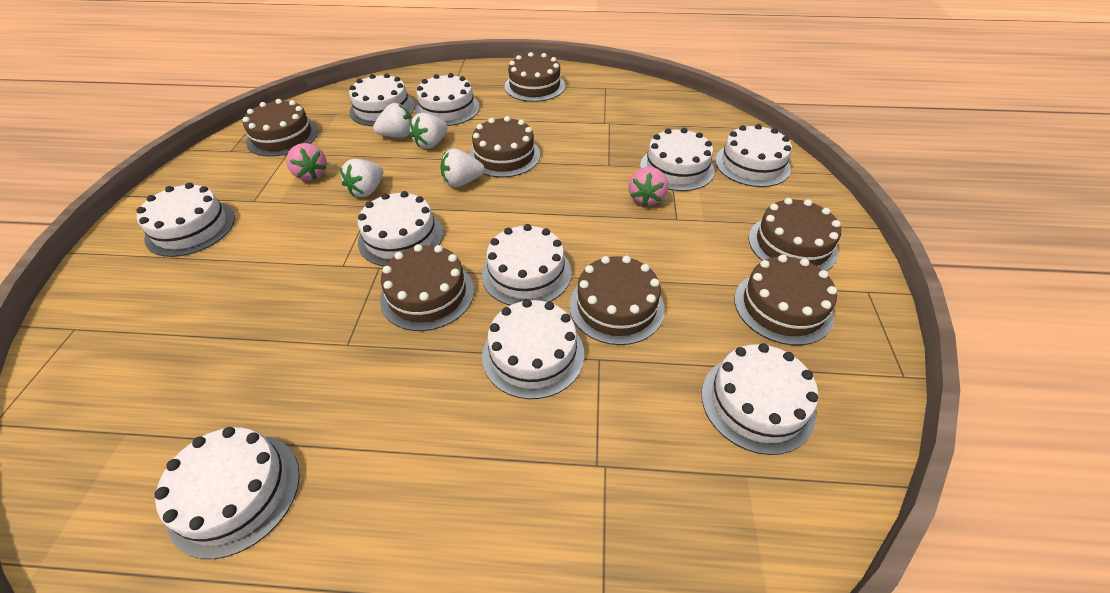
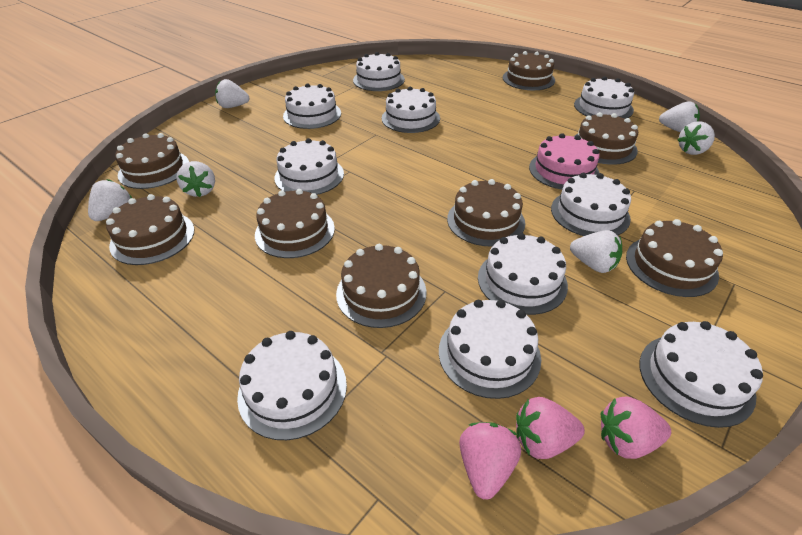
brown cake: [243,99,318,157] [380,244,474,331] [469,116,540,177] [505,52,565,102] [569,256,665,345] [734,255,837,345] [749,198,841,271] = 7 -> [106,194,195,265] [115,133,189,189] [255,189,335,258] [336,244,427,328] [447,179,525,247] [503,51,555,90] [573,112,638,165] [626,219,723,297] = 8
pink cake: none = 0 -> [529,133,600,190] = 1
pink strawberry: [286,143,327,181] [628,167,668,207] = 2 -> [459,422,521,499] [516,397,585,459] [601,396,671,459] = 3
white strawberry: [340,159,383,197] [373,103,412,138] [410,113,448,149] [440,148,485,187] = 4 -> [88,179,132,221] [176,161,215,197] [215,79,249,108] [570,230,622,273] [659,101,700,132] [678,121,715,155] = 6

